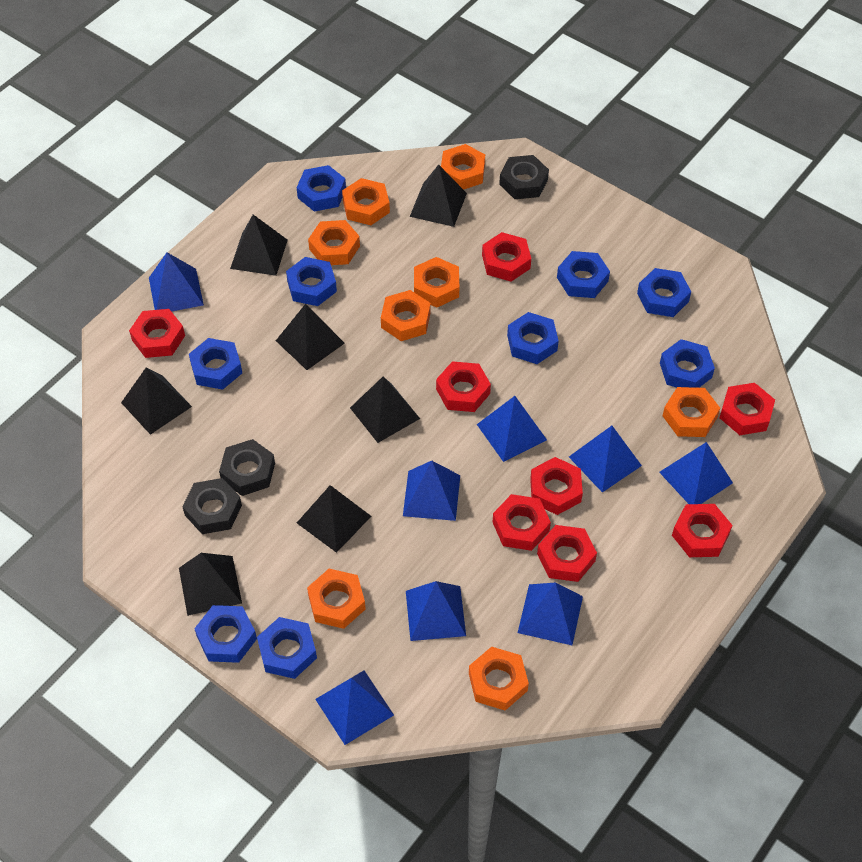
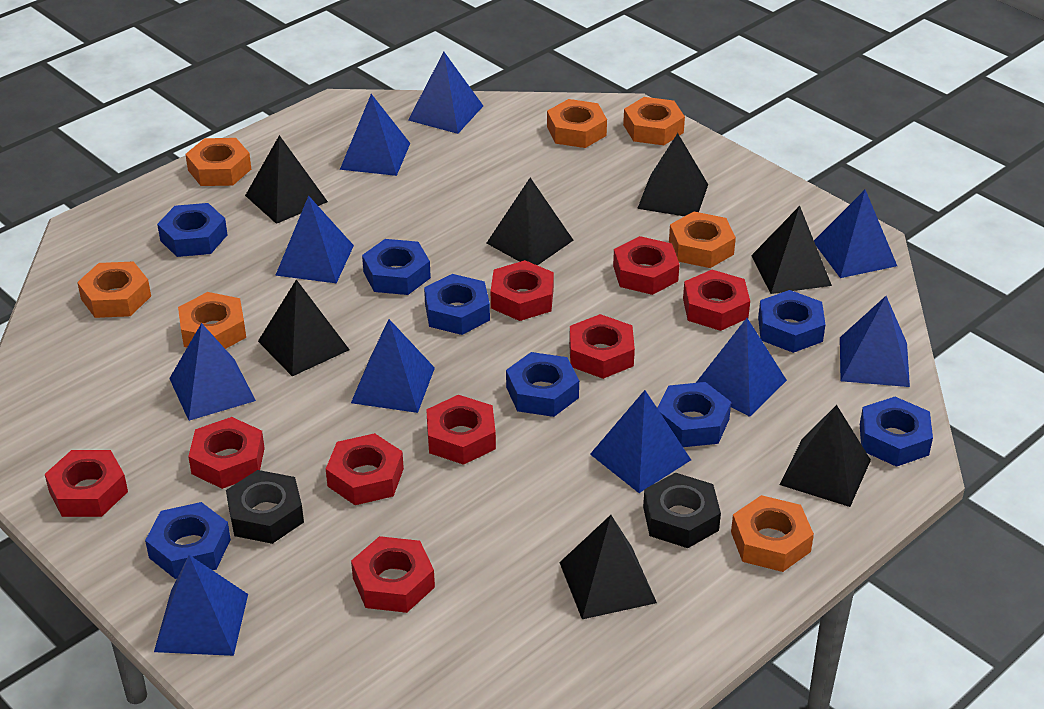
black nut: [182,478,242,534] [219,439,275,496] [499,155,549,199] = 3 -> [226,470,304,544] [643,473,721,548] = 2
blue nut: [189,338,242,390] [194,605,257,663] [257,617,317,679] [286,257,337,306] [297,165,346,212] [507,312,559,364] [557,251,610,298] [637,268,691,317] [660,339,715,388] = 9 -> [145,502,231,579] [157,203,227,257] [362,239,431,295] [424,274,490,335] [506,352,579,417] [657,382,731,447] [758,290,826,353] [860,397,933,467] = 8
blue pyramid: [149,252,204,312] [315,671,394,745] [403,461,460,521] [406,581,466,641] [477,396,547,462] [518,583,583,645] [569,426,642,492] [659,442,733,504] = 8 -> [154,555,248,656] [169,323,256,421] [275,195,354,283] [340,94,410,176] [351,319,435,413] [408,52,483,134] [590,390,691,493] [696,318,787,417] [814,190,897,278] [840,296,910,387] = 10
orange nut: [307,569,366,629] [308,220,360,265] [342,178,390,225] [381,290,431,341] [414,257,459,308] [441,144,485,190] [469,647,529,710] [663,387,720,437] = 8 -> [77,261,151,318] [178,292,246,349] [185,138,251,186] [547,99,607,148] [623,97,685,145] [669,212,736,268] [731,495,814,572] = 7
red nut: [129,309,185,358] [436,361,491,412] [482,232,531,282] [493,494,551,551] [530,457,583,515] [537,525,597,582] [672,504,733,557] [719,383,775,435] = 8 -> [45,450,128,517] [188,417,265,489] [326,433,404,505] [351,536,435,613] [426,395,496,465] [491,260,554,321] [569,314,635,379] [613,236,680,295] [683,270,750,331] = 9

